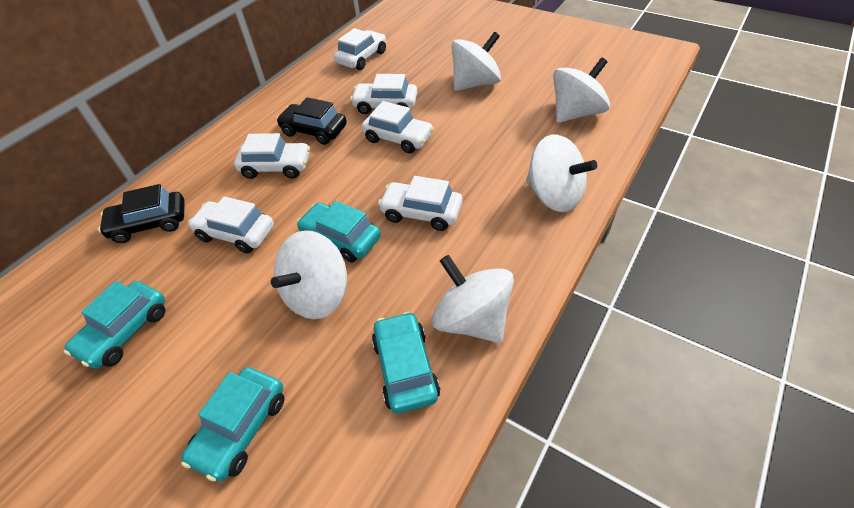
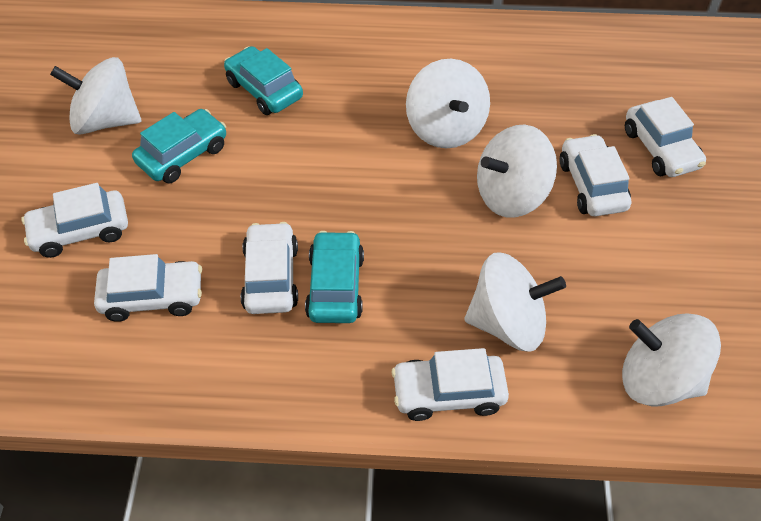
black car: [98,184,185,243] [276,97,347,145] = 2 -> none = 0
turquoise car: [64,281,165,369] [181,367,284,482] [297,201,381,263] [372,312,440,413] = 4 -> [132,109,226,183] [224,46,303,115] [305,231,364,323] = 3

